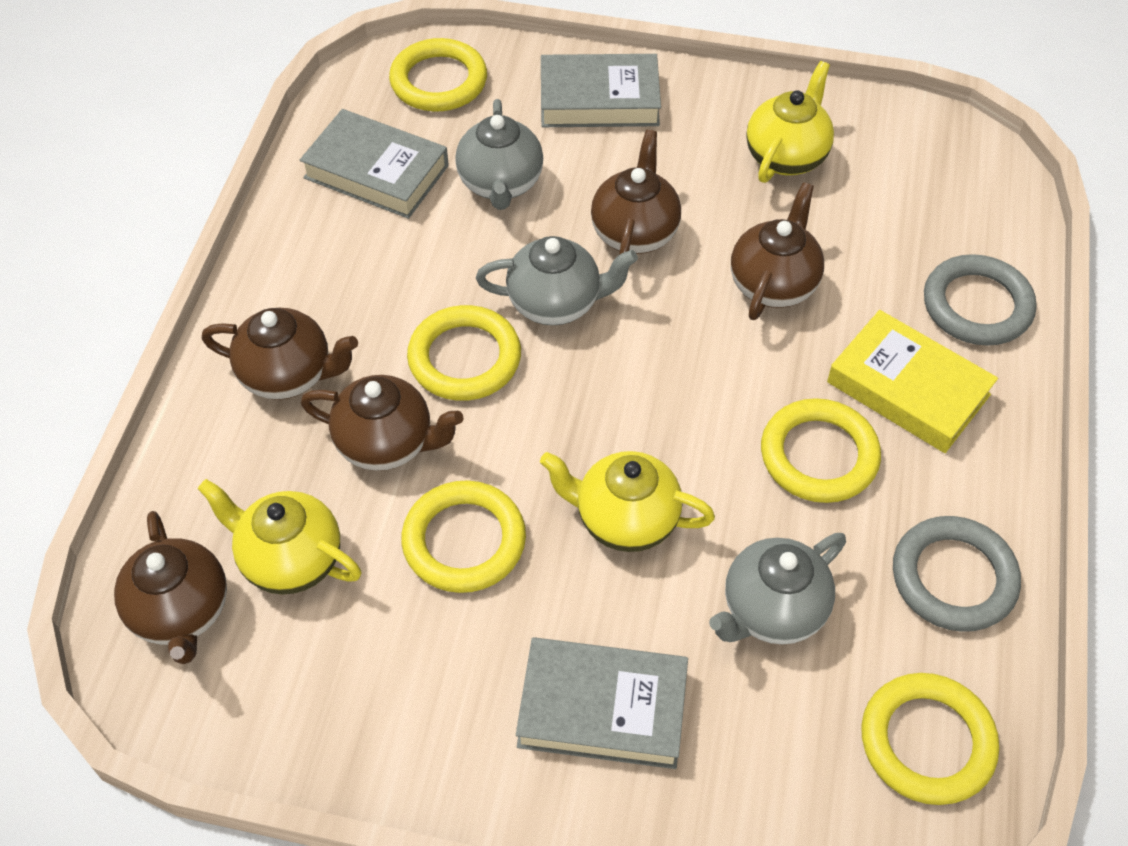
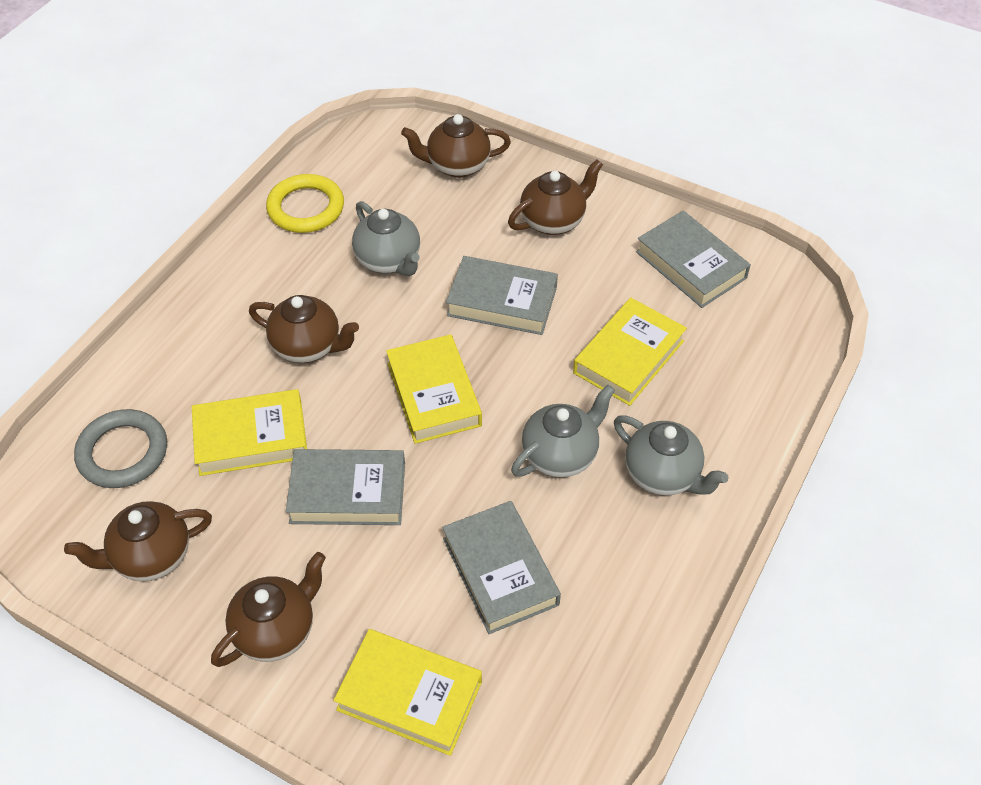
grey book: [300,109,449,219] [516,637,688,769] [541,54,661,127] = 3 -> [286,449,405,525] [442,501,561,634] [446,256,558,335] [636,211,751,308] = 4
grey ring: [893,516,1021,632] [924,254,1037,346] = 2 -> [74,409,167,488] = 1
yellow book: [827,310,998,453] = 1 -> [192,389,307,476] [333,629,482,756] [386,334,482,444] [573,298,687,406] = 4
yellow ring: [389,38,487,111] [401,480,526,593] [407,305,521,401] [761,398,881,503] [861,673,999,805] = 5 -> [266,174,344,233] = 1
yellow teapot: [198,479,361,595] [540,451,715,552] [746,61,834,183] = 3 -> none = 0

